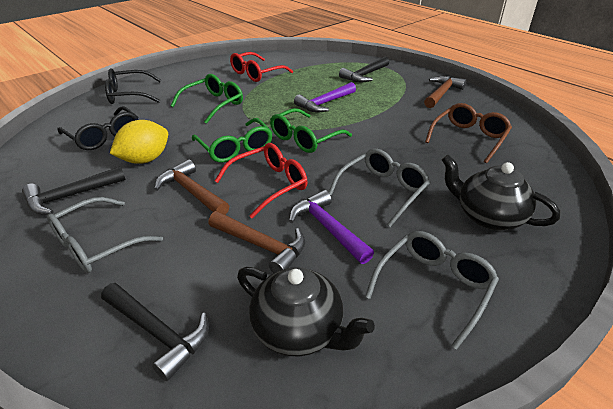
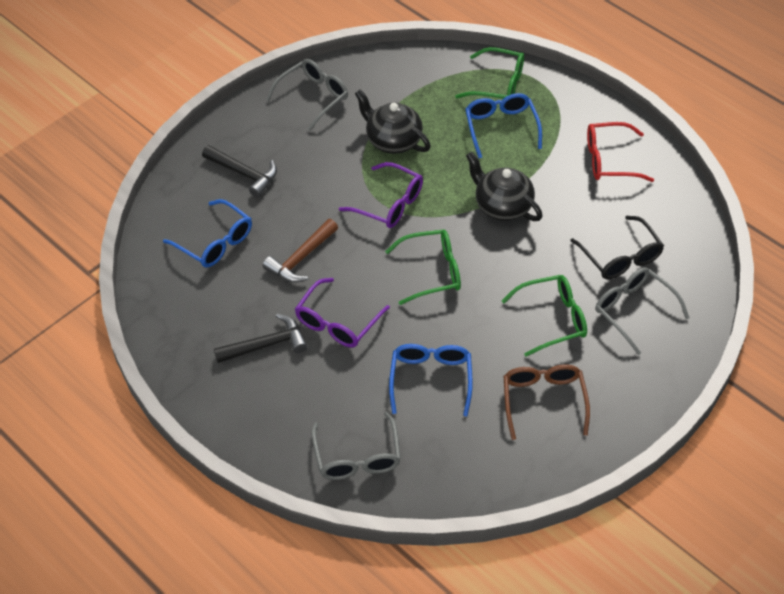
black glasses: [57,106,138,150] [105,68,161,104] = 2 -> [570,216,664,279] = 1
black hammer: [22,167,125,215] [101,283,209,381] [339,56,389,83] = 3 -> [202,145,277,197] [214,314,308,363] = 2
blue glasses: none = 0 -> [163,199,252,267] [389,344,472,417] [465,93,542,158] = 3
brown hammer: [154,159,229,215] [208,211,306,273] [424,76,466,108] = 3 -> [263,219,338,283] = 1
purple glasses: none = 0 -> [295,278,390,348] [339,162,423,228] = 2
purple hammer: [289,190,374,264] [294,82,356,113] = 2 -> none = 0
red glasses: [215,143,308,218] [230,52,293,82] = 2 -> [587,122,654,182] = 1
yellow lemon: [110,120,168,164] = 1 -> none = 0

